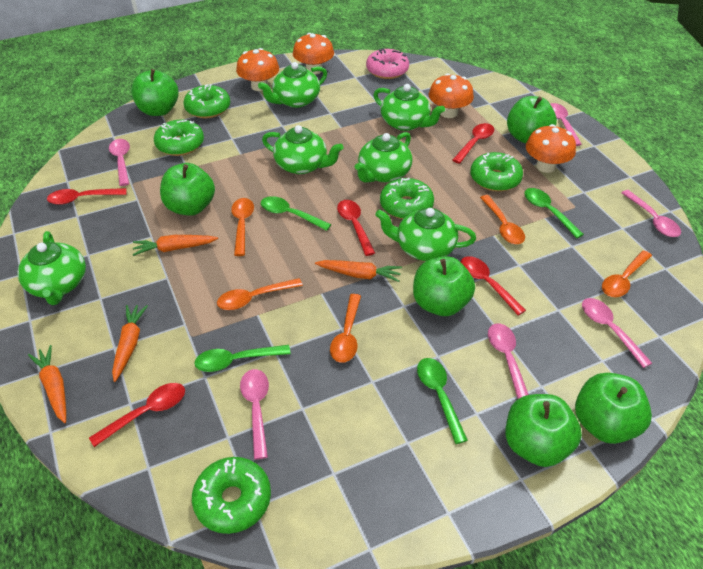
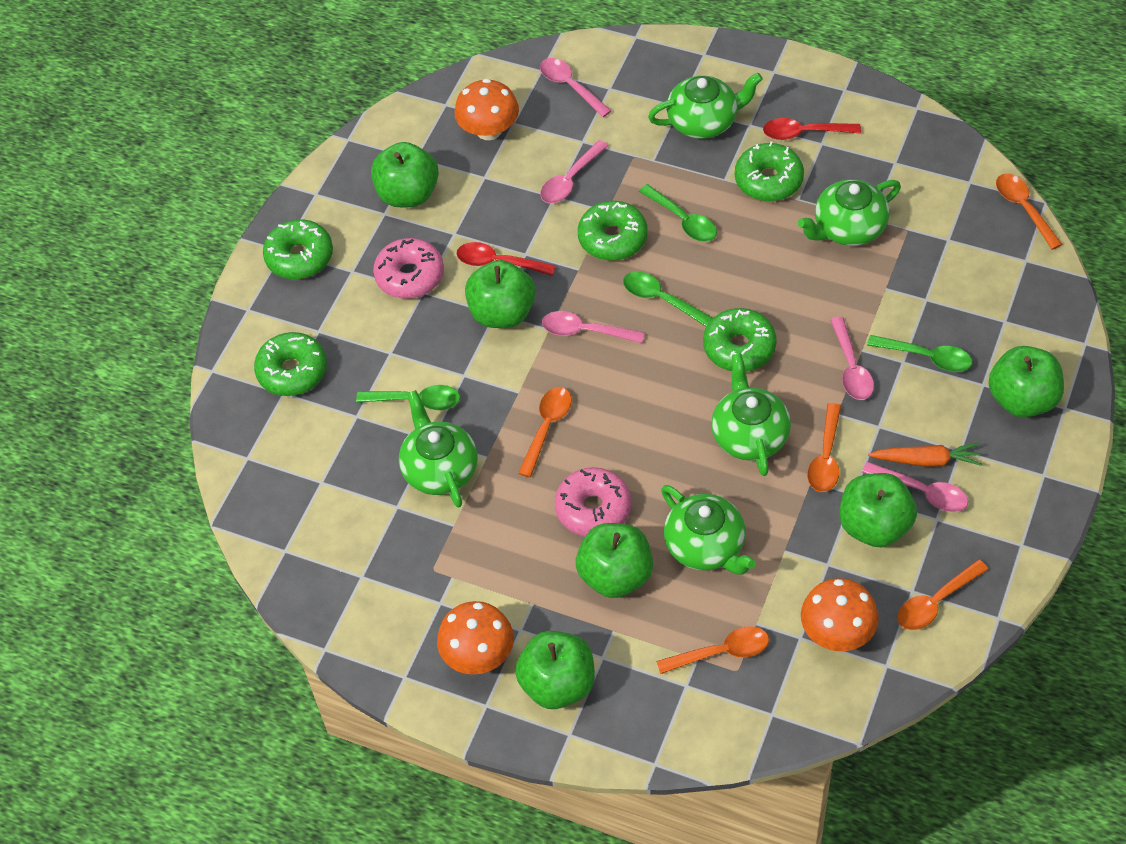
green teapot: [18,231,86,305] [258,62,327,108] [262,125,343,174] [355,132,412,183] [373,84,445,131] [375,208,476,261] = 6 -> [399,390,478,508] [648,73,763,139] [661,485,756,575] [711,353,791,476] [798,179,901,246] = 5
orange carrot: [28,345,66,423] [112,305,148,382] [133,235,218,256] [315,260,402,282] = 4 -> [868,443,982,467] = 1
orange mushroom: [236,48,279,91] [293,33,334,75] [429,73,474,118] [526,124,576,173] = 4 -> [437,601,514,675] [454,79,519,140] [801,578,879,651] = 3
pink donut: [366,48,409,79] = 1 -> [373,238,444,299] [555,467,631,536] = 2
pink spoon: [109,139,130,186] [240,369,269,460] [488,323,529,399] [550,103,582,146] [582,298,652,368] [621,190,681,237] = 6 -> [540,58,612,117] [540,140,608,203] [542,311,645,343] [830,317,874,400] [862,462,968,512] = 5
red spoon: [47,188,127,205] [89,383,185,447] [337,200,375,256] [452,123,494,164] [461,256,526,316] = 5 -> [457,242,556,276] [763,118,861,140] = 2

